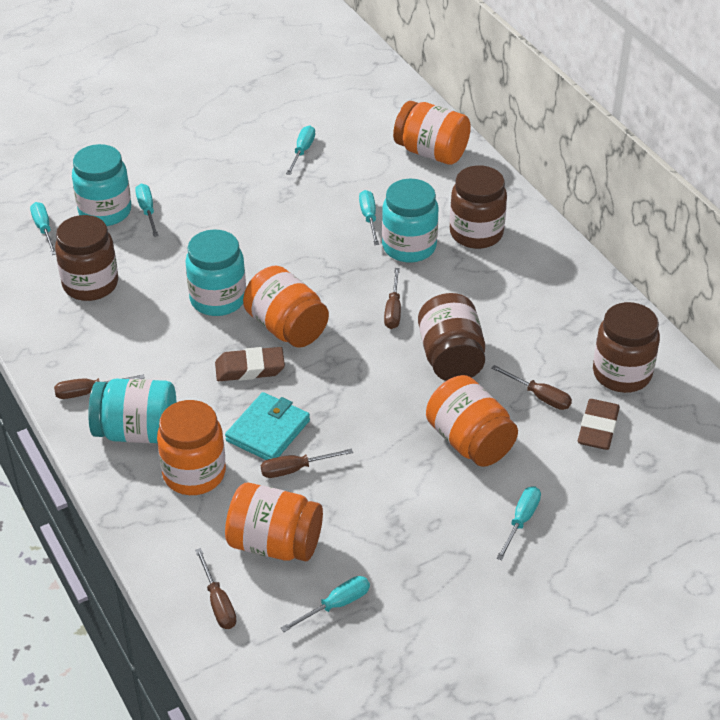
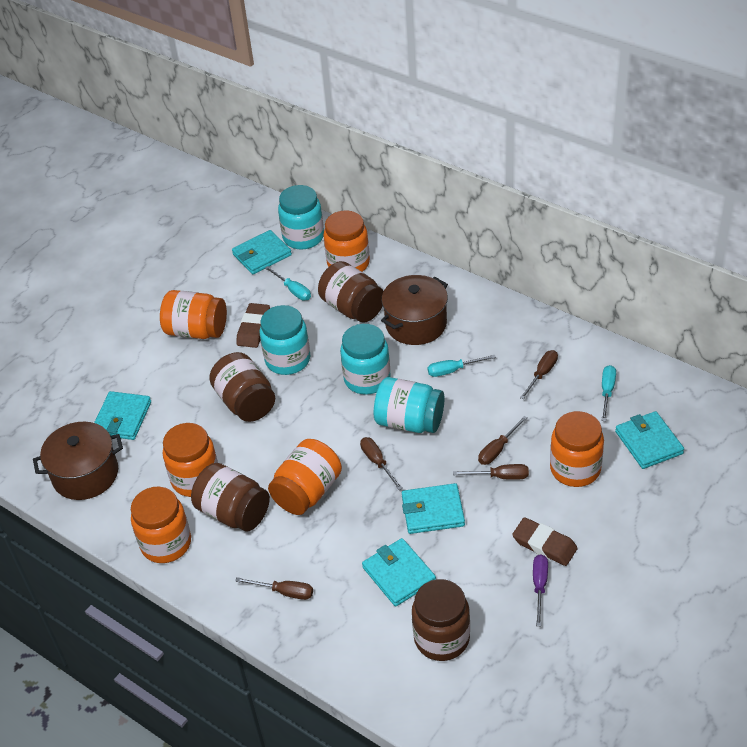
brown pot: none = 0 -> [33,422,123,500] [381,275,448,345] = 2
orange jar: [157,400,226,495] [225,483,323,561] [243,266,329,348] [393,101,471,165] [426,375,518,467] = 5 -> [131,487,191,563] [160,290,227,339] [163,423,218,497] [268,439,342,515] [323,210,370,272] [550,411,604,487] = 6
purple screwdriver: none = 0 -> [533,555,548,626] = 1
turquoise screwdriver: [30,202,56,255] [135,184,159,237] [281,576,370,632] [286,126,315,175] [359,190,379,245] [496,486,541,560] = 6 -> [265,266,311,301] [428,355,496,377] [601,365,616,421] = 3
turquoise wallet: [225,392,310,460] = 1 -> [94,391,151,440] [232,230,292,274] [362,538,436,607] [402,483,465,534] [615,411,684,469] = 5

